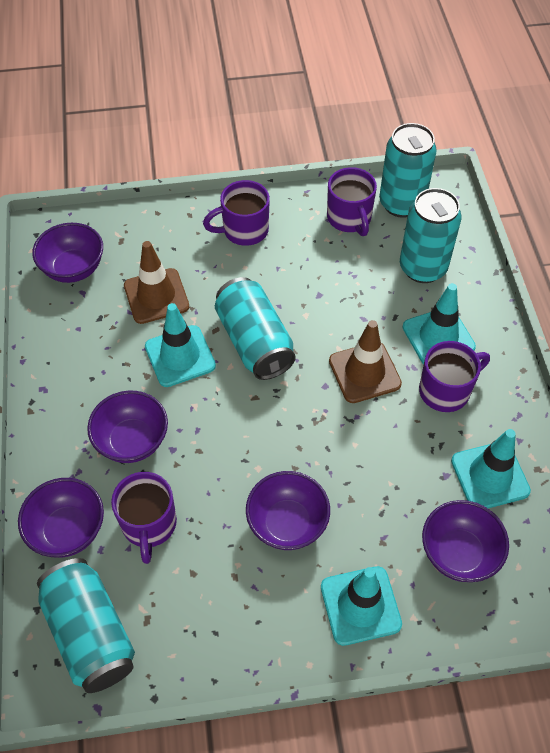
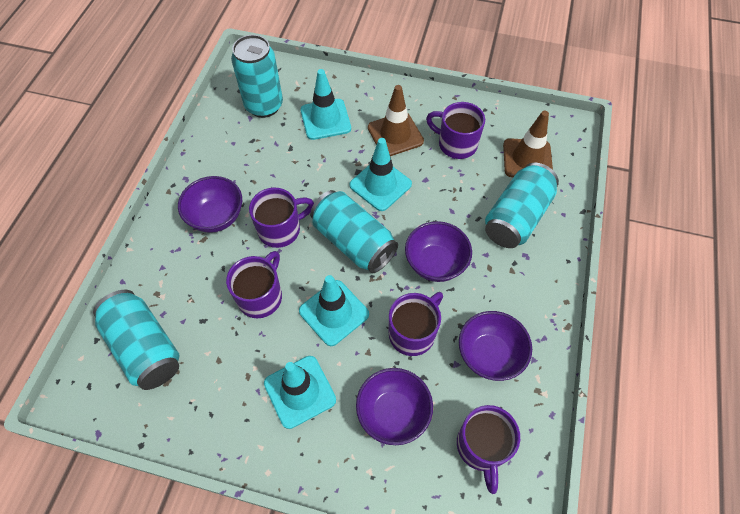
purple bowl: [18,478,104,558] [32,223,103,283] [87,391,168,463] [246,471,330,550] [422,500,509,582] = 5 -> [178,176,242,233] [356,368,433,445] [405,221,472,282] [459,311,532,381] = 4
purple mug: [111,472,177,564] [203,180,270,246] [327,167,377,236] [419,341,490,412] = 4 -> [226,251,282,318] [249,188,314,248] [389,292,443,356] [426,102,485,159] [457,405,520,494] = 5

